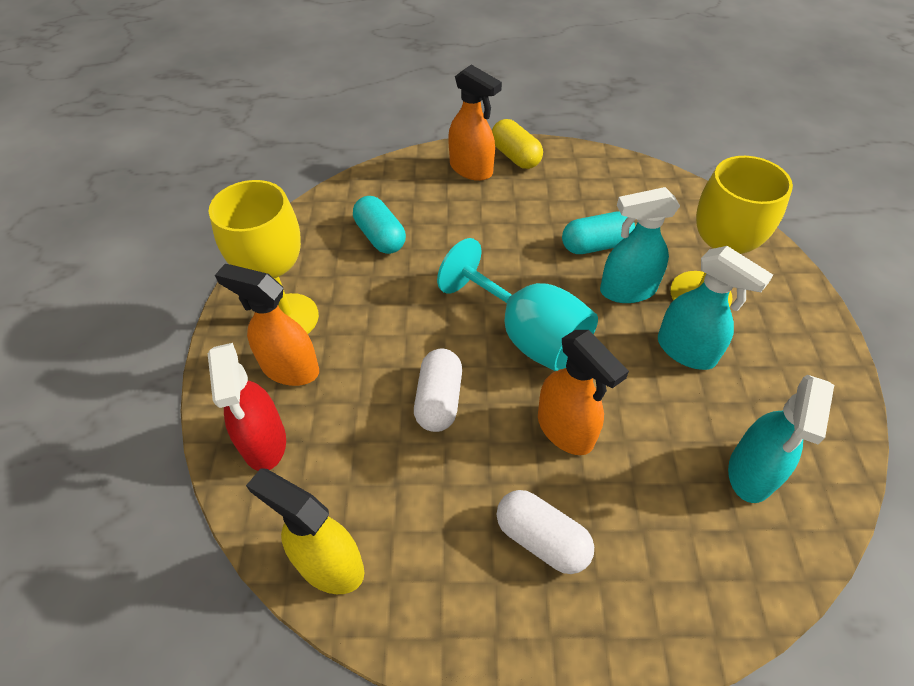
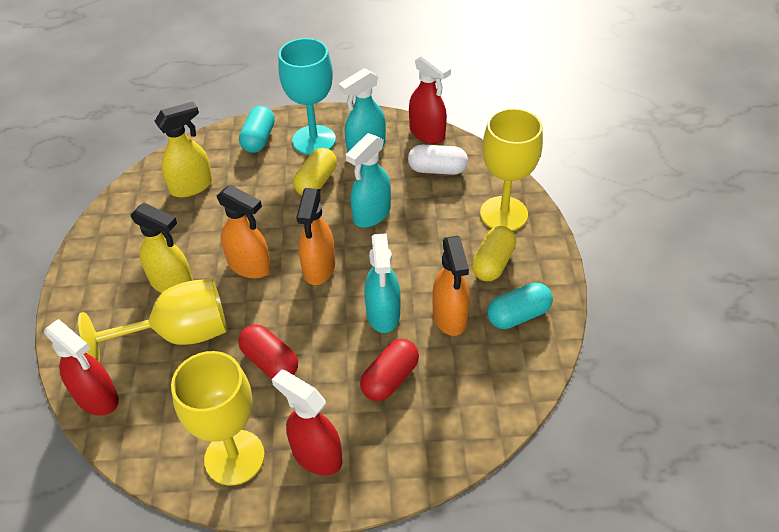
red capsule: none = 0 -> [238,324,298,378] [360,339,419,401] = 2
red spray bottle: [208,343,286,471] = 1 -> [44,319,119,416] [272,369,342,476] [409,52,451,144] = 3
white capsule: [414,349,462,432] [497,490,594,574] = 2 -> [408,145,468,175] = 1
yellow capsule: [492,119,543,169] = 1 -> [293,148,337,195] [472,226,516,281] = 2
yellow goblet: [209,180,319,334] [670,156,793,307] = 2 -> [78,278,227,362] [171,351,265,486] [480,108,543,231] = 3
yellow spray bottle: [246,468,364,594] = 1 -> [130,203,193,293] [154,102,212,197] = 2

